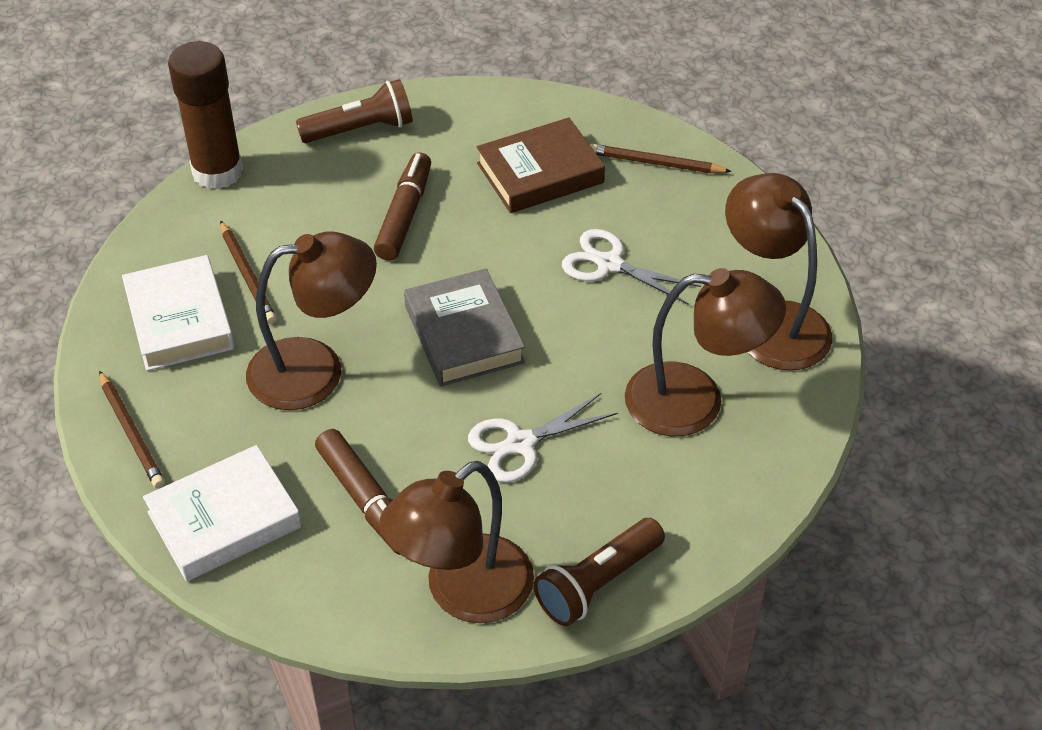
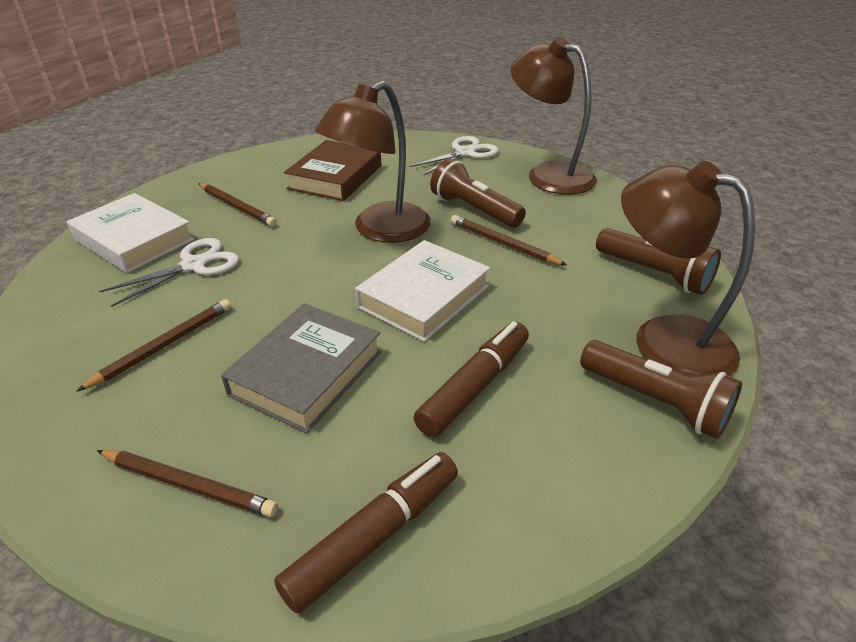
brown flashlight: [296,79,413,143] [534,518,665,626] = 2 -> [430,158,526,228] [580,340,742,439] [596,228,721,295] = 3
brown glue stick: [168,41,243,189] = 1 -> none = 0
brown lamp: [246,231,377,410] [380,461,534,623] [625,268,786,437] [725,173,832,371] = 4 -> [315,81,431,243] [510,37,597,195] [621,161,755,377] = 3
brown pencil: [99,371,165,489] [220,220,277,324] [590,144,732,173] = 3 -> [77,299,231,391] [97,450,278,517] [198,183,277,227] [451,215,566,265] = 4

